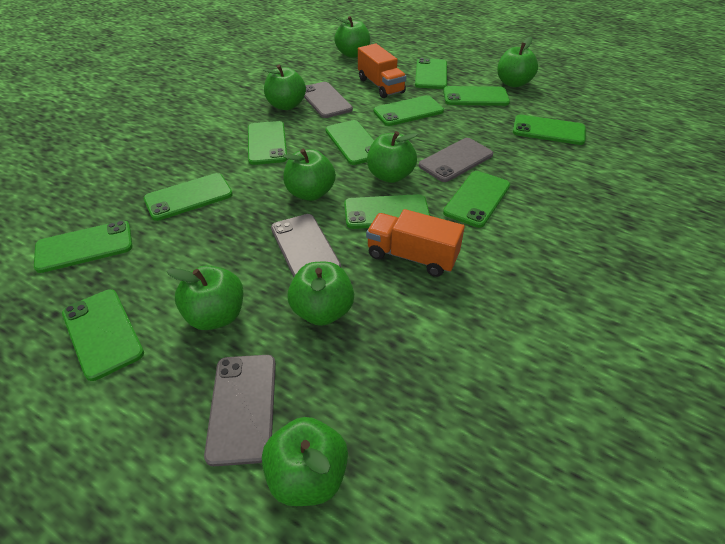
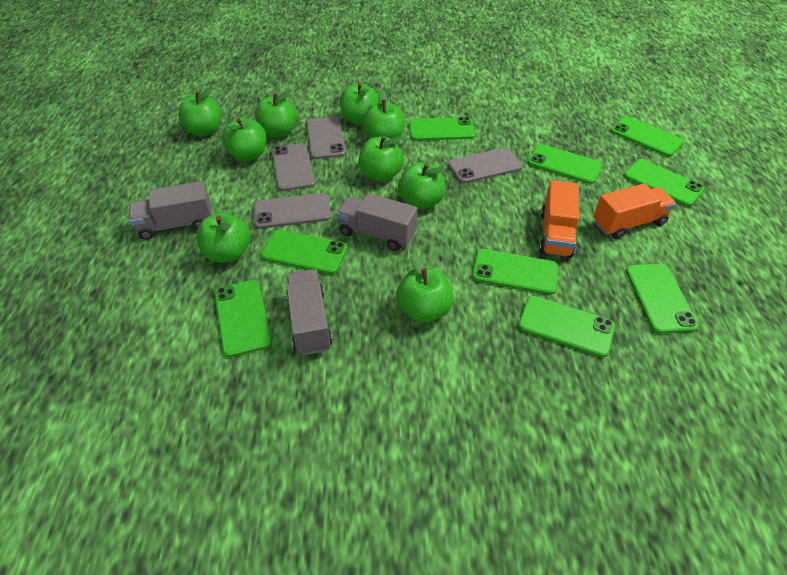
green apple: [167,265,243,330] [262,417,348,506] [264,65,306,110] [283,149,336,201] [288,262,354,326] [334,16,370,58] [367,131,418,183] [497,37,538,87] = 8 -> [178,86,222,136] [197,212,251,263] [222,117,267,162] [255,89,297,138] [340,83,379,125] [358,136,404,182] [363,90,405,139] [396,253,453,323] [398,162,446,210] = 9
green phone: [34,221,132,273] [62,289,144,381] [144,173,233,221] [248,121,287,165] [325,120,374,165] [344,194,430,229] [373,95,444,126] [415,58,447,89] [443,86,510,106] [443,171,510,228] [513,115,586,145] = 11 -> [214,280,272,358] [261,230,348,274] [409,117,476,141] [472,249,559,295] [518,296,615,357] [528,144,603,184] [611,116,684,157] [624,159,705,206] [626,264,699,334] = 9
grey truck: none = 0 -> [129,181,212,240] [286,269,333,355] [336,193,418,251] = 3

